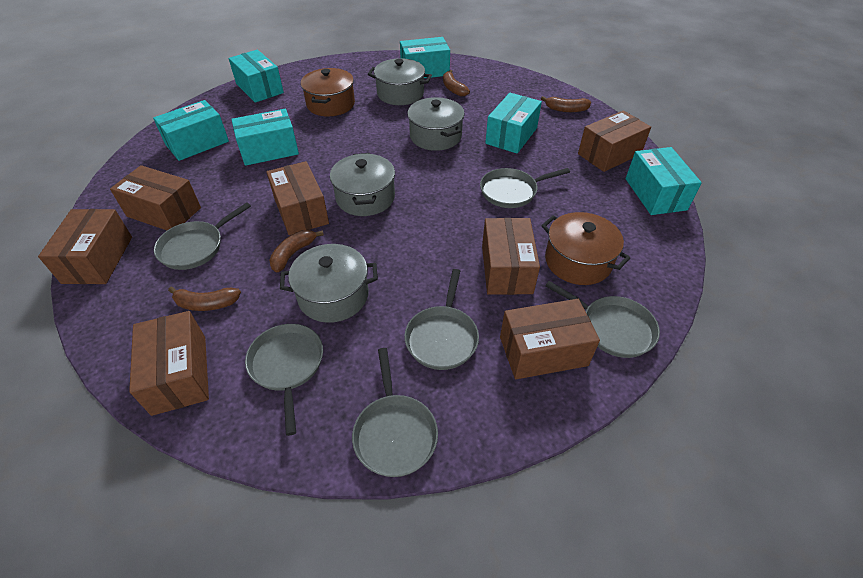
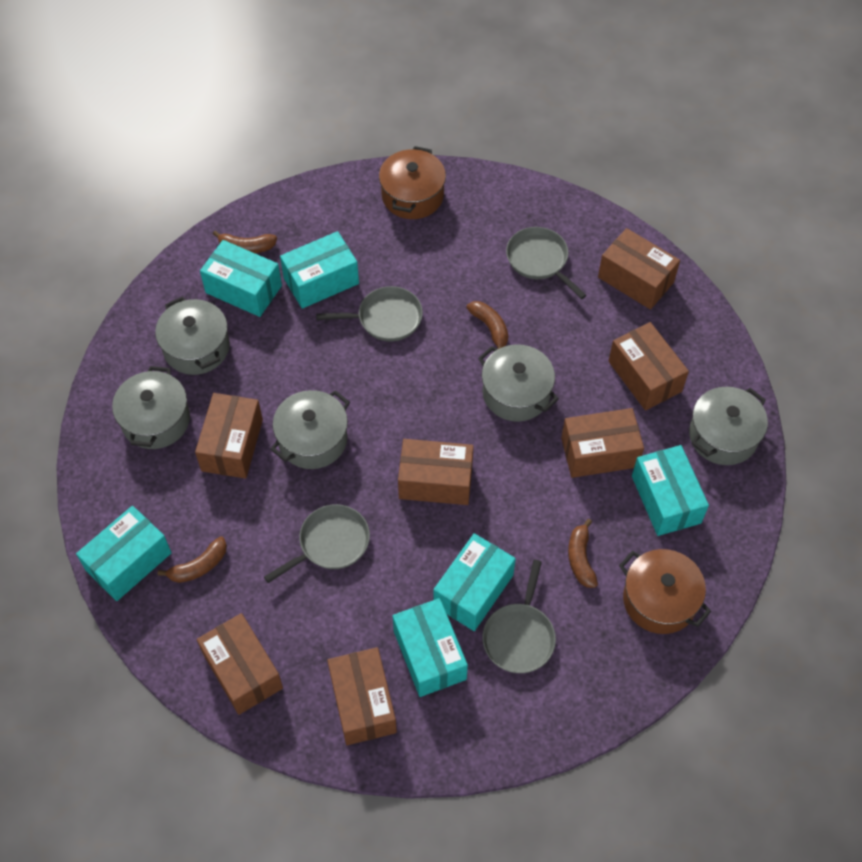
grey pan: [154,203,251,270] [245,324,323,436] [352,348,438,477] [404,269,479,370] [480,168,570,208] [545,281,660,358] = 6 -> [264,504,370,583] [316,286,423,341] [482,560,556,673] [506,227,587,299] = 4
grey pot: [280,244,378,323] [330,153,395,216] [368,58,432,105] [408,97,465,151] = 4 -> [112,366,190,449] [155,296,230,375] [270,390,350,469] [478,344,559,422] [689,387,768,465] = 5

